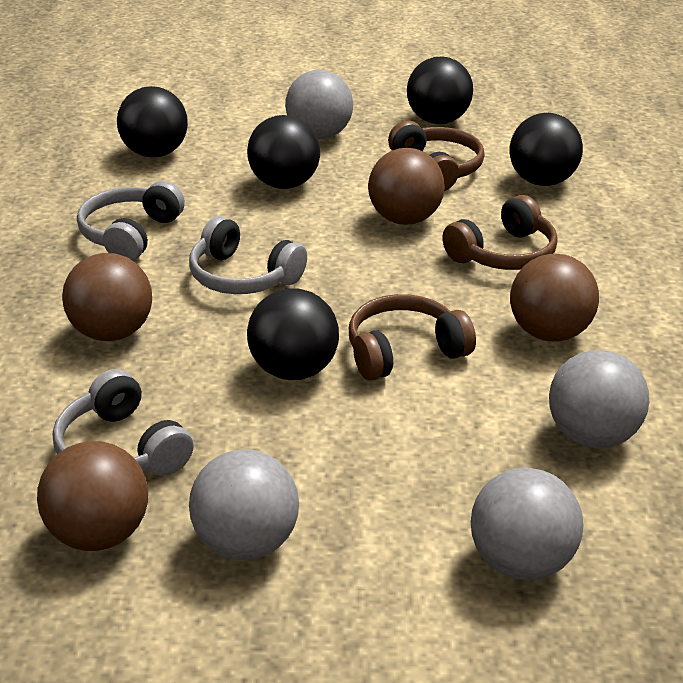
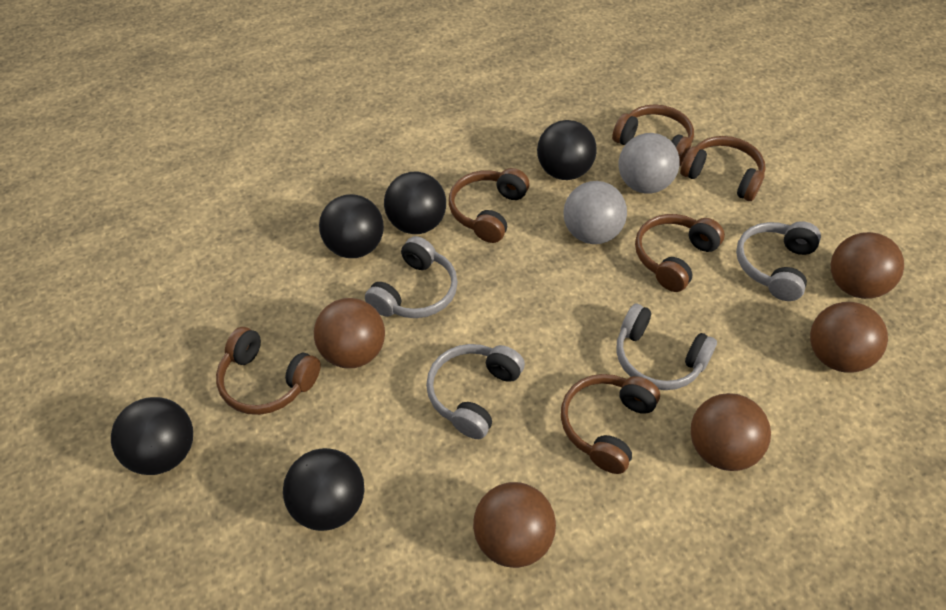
brown ball: [37,441,148,551] [62,253,152,341] [368,148,445,225] [510,254,599,342] = 4 -> [314,298,385,368] [473,482,556,568] [691,393,771,471] [810,302,888,373] [831,232,904,299] = 5
brown headphones: [349,294,476,380] [388,121,485,191] [442,195,558,270] = 3 -> [216,327,321,415] [449,168,530,243] [561,374,660,474] [612,104,694,167] [635,214,725,292] [680,136,766,201] = 6
grey ball: [189,449,299,560] [285,70,353,139] [471,467,583,580] [549,350,649,448] = 4 -> [563,181,627,244] [619,133,680,194] = 2
grey headphones: [53,369,194,476] [77,181,185,261] [189,216,307,294] = 3 -> [365,236,458,318] [426,344,525,439] [616,303,717,390] [736,221,821,301] = 4

